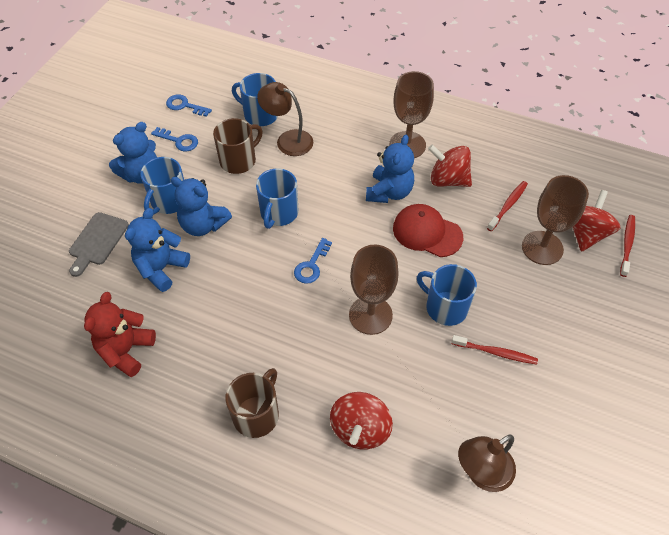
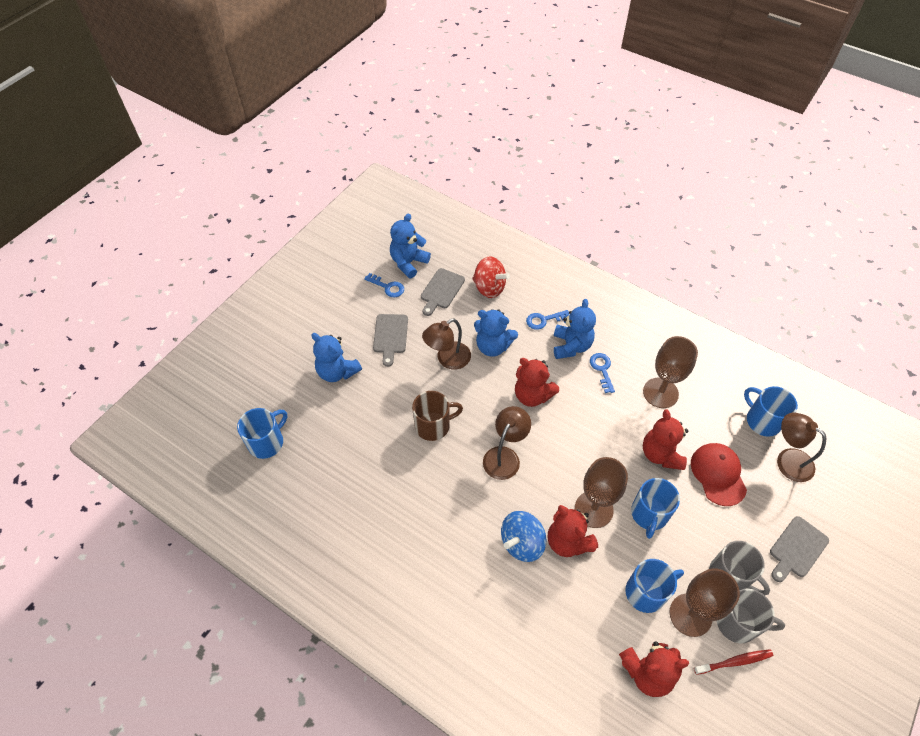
blue spinning top: none = 0 -> [501,511,546,562] = 1
brown lamp: [257,82,313,156] [458,435,516,492] = 2 -> [422,319,471,369] [483,406,531,480] [777,412,826,482] = 3
brown mug: [213,118,263,174] [225,368,279,438] = 2 -> [412,391,463,441] = 1
grey cutting board: [69,212,129,277] = 1 -> [373,314,408,367] [421,268,465,316] [770,516,829,582] = 3
grey mug: none = 0 -> [709,541,770,595] [717,589,785,643] = 2
red spinning top: [330,392,393,450] [428,144,472,187] [573,190,620,252] = 3 -> [472,256,510,298] = 1
red teddy bear: [84,292,156,377] = 1 -> [515,358,559,407] [548,505,598,557] [619,641,689,697] [643,409,688,470] = 4
red toothbrush: [451,335,538,365] [487,181,528,231] [620,215,635,277] = 3 -> [694,649,773,675] = 1

